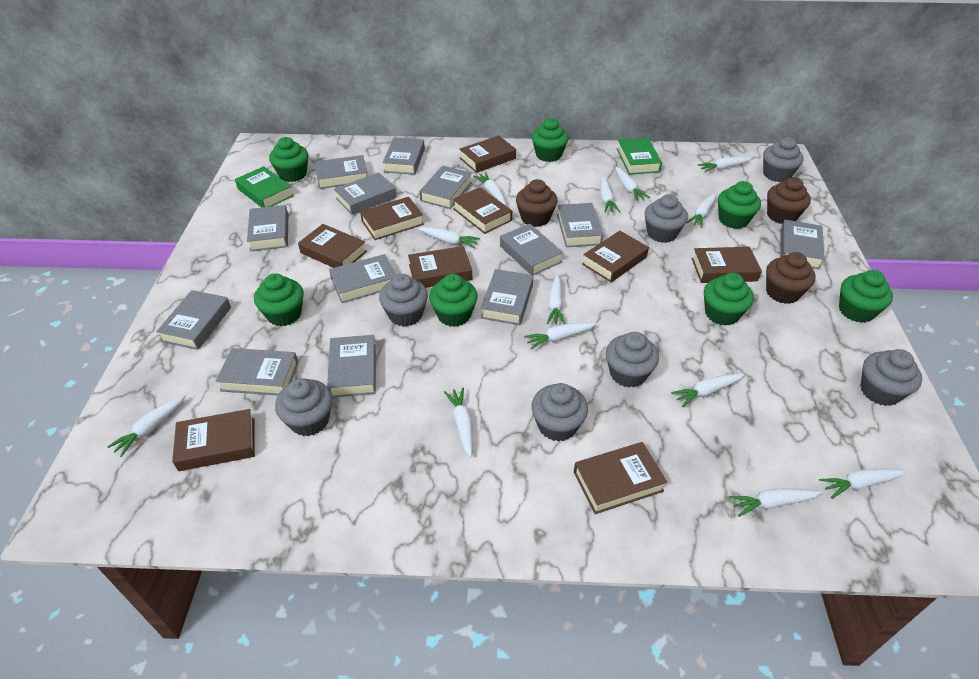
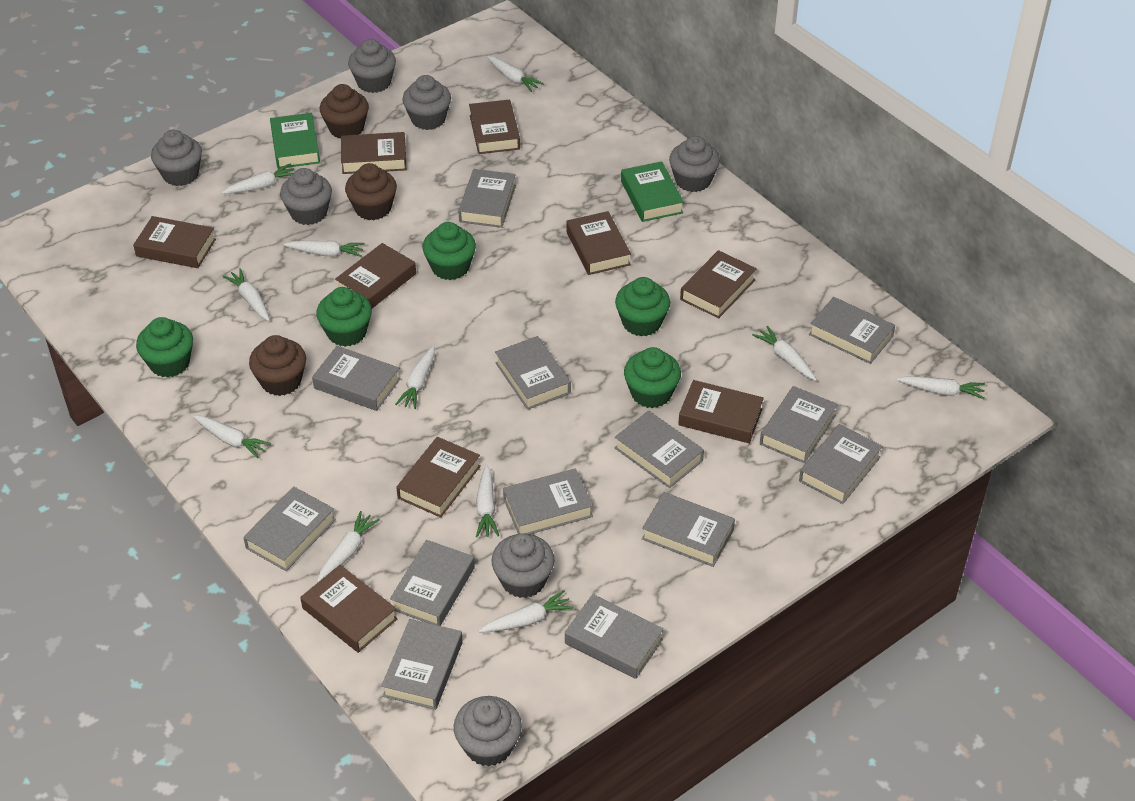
green cupcake: [254,273,304,326] [269,137,308,182] [429,274,478,327] [532,118,569,162] [704,273,753,326] [718,181,761,229] [839,270,893,323] = 7 -> [136,317,193,378] [316,287,372,347] [423,222,476,280] [615,277,670,336] [624,347,681,408] = 5
white carrot: [107,394,186,457] [418,227,480,248] [444,387,473,457] [473,172,507,206] [524,322,597,349] [547,275,565,325] [600,177,620,213] [615,167,650,201] [671,374,744,407] [686,193,716,228] [698,157,752,172] [729,489,822,517] [819,469,907,499] = 13 -> [193,416,271,458] [222,163,295,194] [223,268,270,321] [284,241,365,257] [317,511,380,582] [395,346,435,409] [476,464,499,537] [479,590,574,632] [487,56,544,92] [752,326,817,381] [897,376,985,399] = 11

